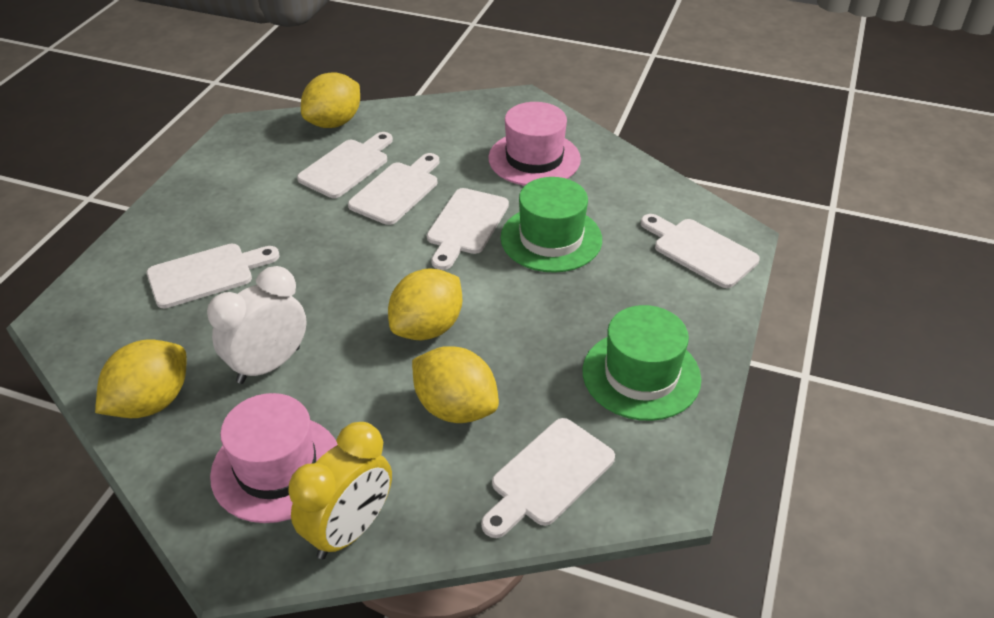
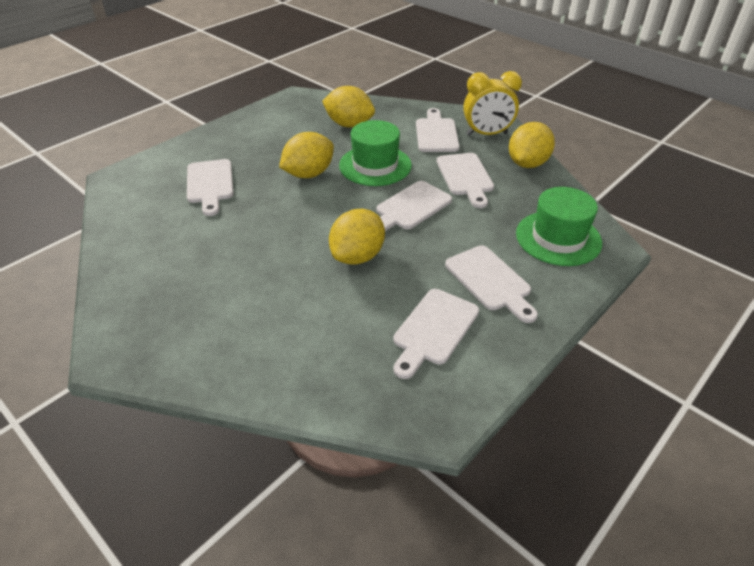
pink hat: [210,393,338,523] [488,102,581,186] = 2 -> none = 0
white clock: [207,266,307,384] = 1 -> none = 0

